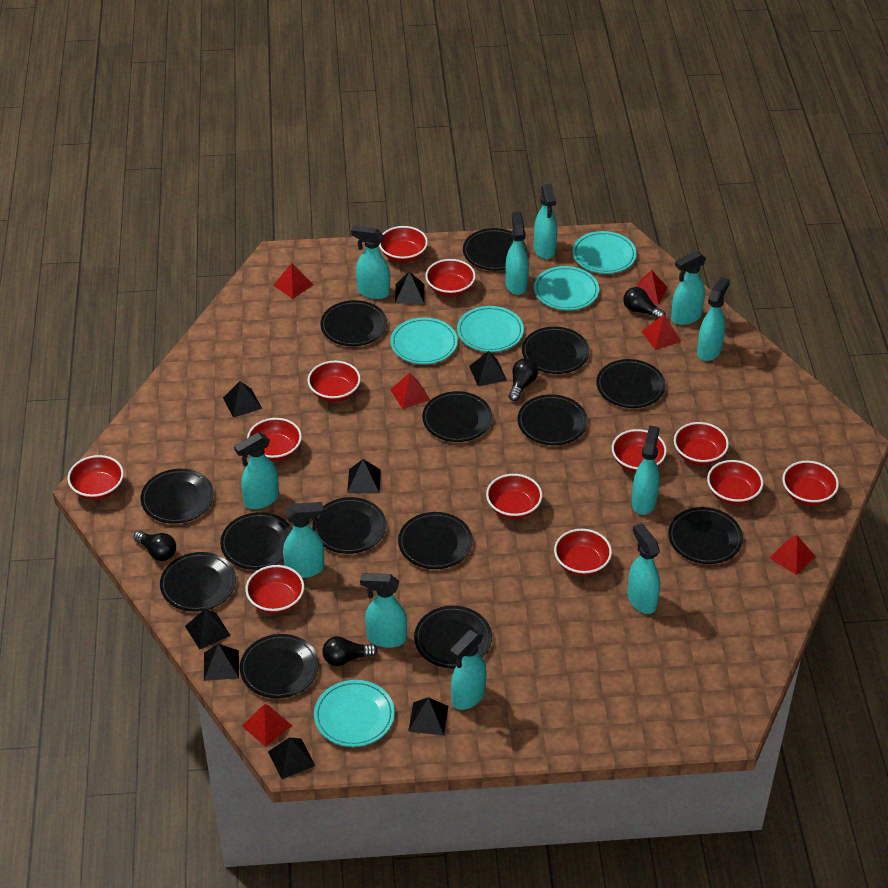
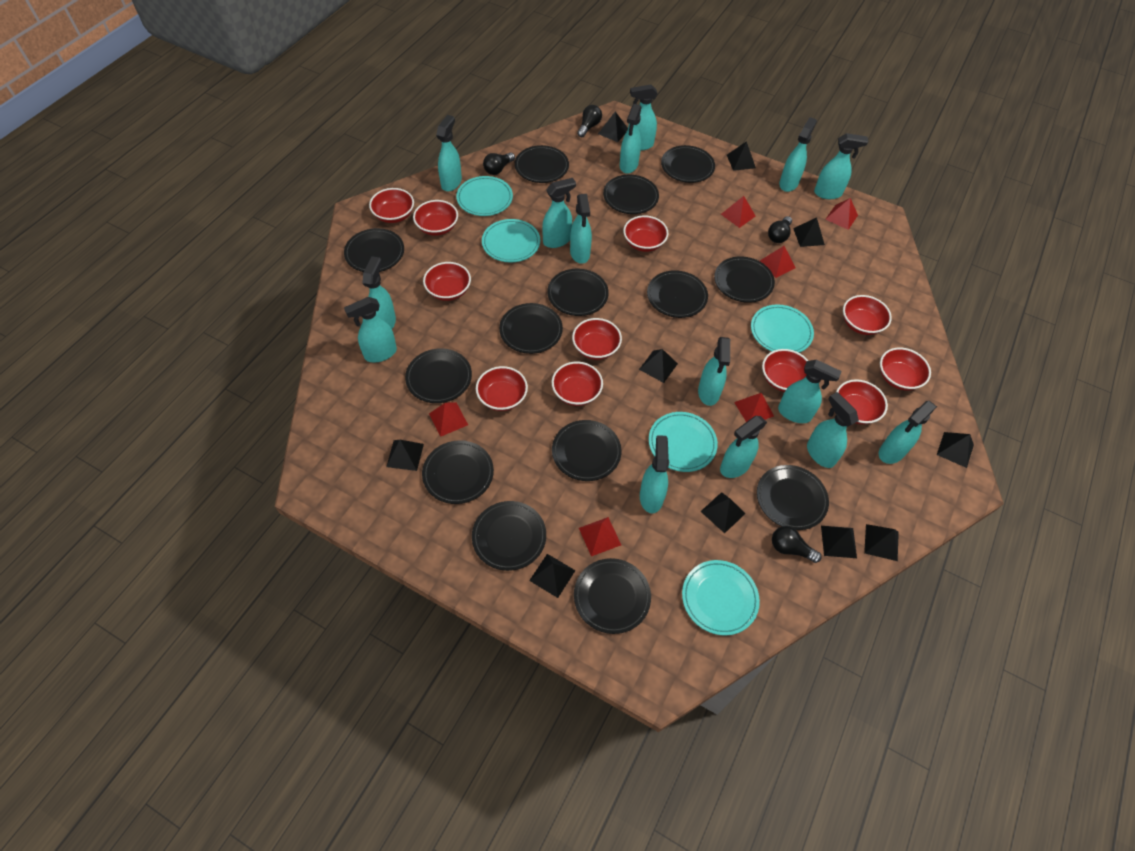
black pyramid: [185,609,231,649] [204,644,239,681] [223,381,262,418] [268,737,315,779] [347,459,381,493] [395,271,424,303] [408,697,448,735] [469,351,507,386] = 8 -> [386,440,424,471] [529,554,576,598] [598,112,628,142] [639,349,678,383] [700,492,746,533] [727,141,756,171] [793,217,825,247] [821,526,857,558] [864,524,899,561] [937,432,974,468] = 10
red bowl: [67,455,124,500] [245,565,304,614] [247,418,302,461] [308,361,361,402] [379,226,428,263] [425,259,476,297] [486,474,542,519] [554,529,612,576] [612,429,667,473] [674,422,729,466] [707,460,763,505] [782,461,839,506] = 12 -> [369,188,414,223] [413,200,458,236] [423,262,471,301] [476,366,528,411] [552,362,603,406] [572,318,622,360] [623,215,668,252] [762,349,808,392] [836,379,888,425] [843,295,892,335] [880,348,931,390] = 11
turquoise spray bottle: [234,433,279,509] [283,502,324,578] [351,226,390,299] [360,573,407,648] [450,630,487,710] [505,212,529,295] [534,184,557,259] [627,523,660,614] [632,425,659,515] [671,251,706,325] [697,277,730,361] = 11 -> [344,297,397,362] [362,256,396,329] [436,115,462,191] [542,178,576,248] [570,194,592,264] [620,104,641,174] [628,85,658,151] [640,435,669,513] [698,337,730,406] [720,416,767,478] [778,359,842,423] [779,117,817,192] [807,392,859,468] [814,133,868,199] [879,401,937,464] = 15

